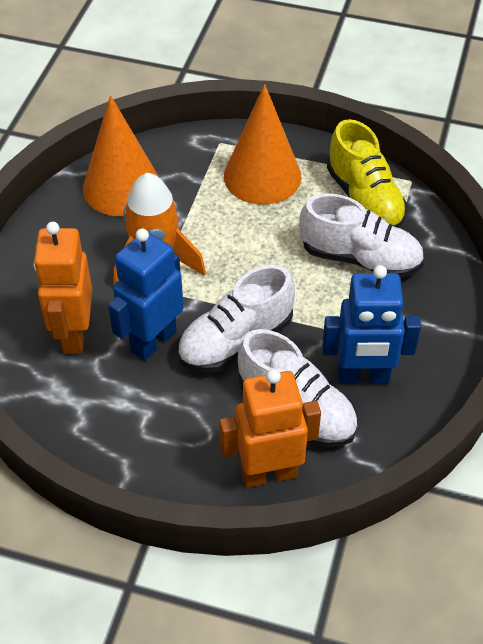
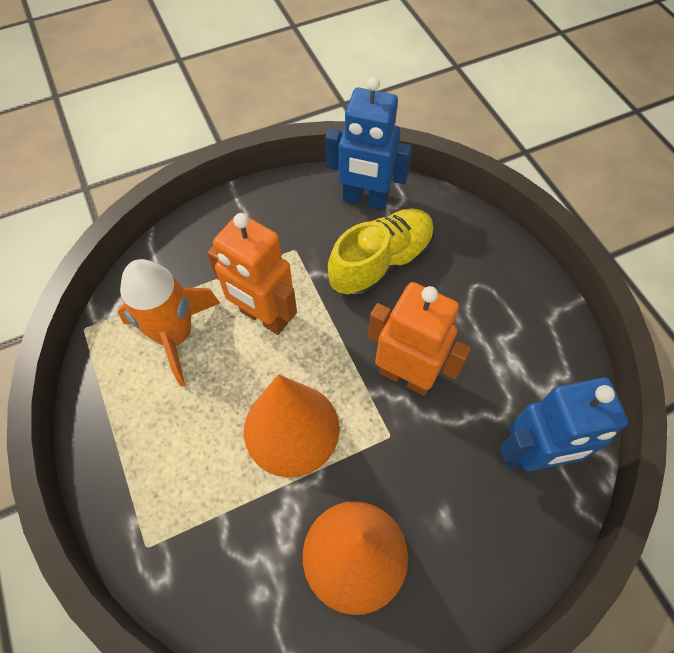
white shoe: [177,265,295,373] [238,329,357,447] [299,194,424,278] = 3 -> none = 0

